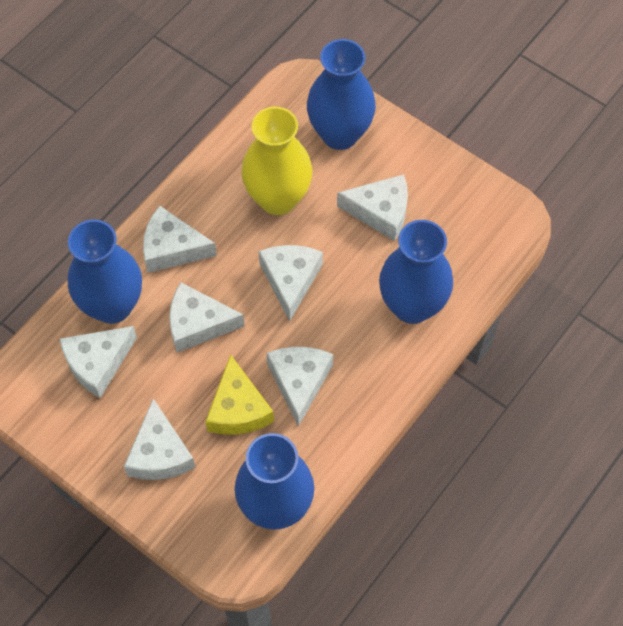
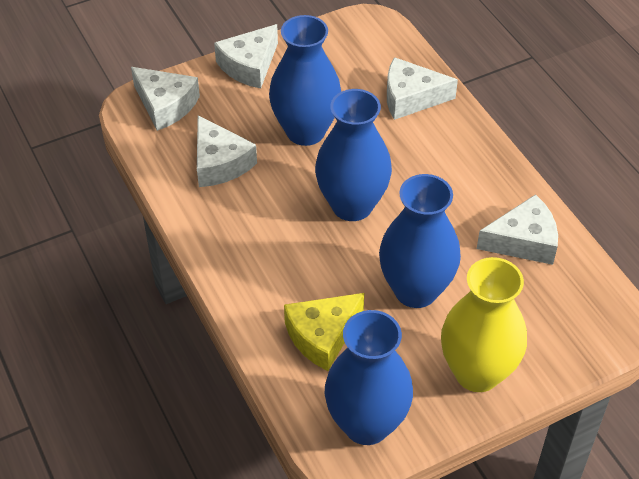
white cheese: [60,326,137,398] [124,399,195,480] [143,206,217,273] [169,282,245,353] [259,245,323,321] [266,347,333,427] [337,174,408,241] = 7 -> [131,67,200,131] [197,115,257,187] [214,24,278,89] [387,57,458,120] [477,194,558,265] = 5

